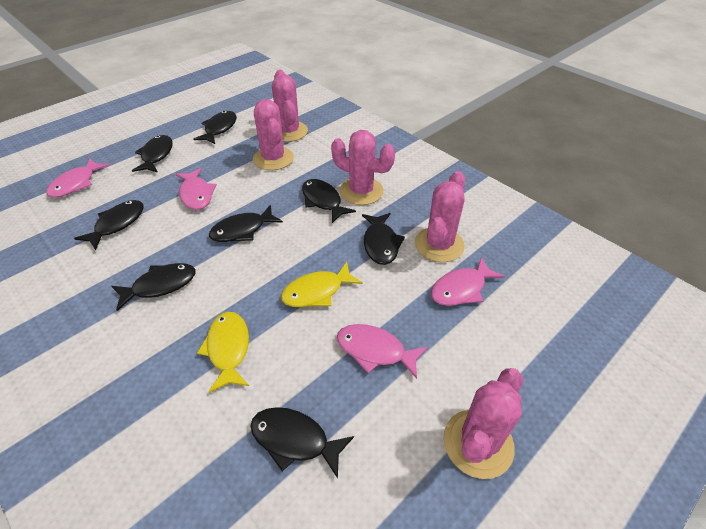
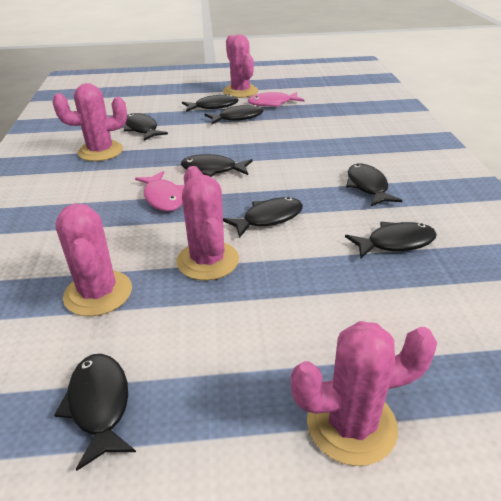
pink fish: [46,158,110,198] [175,168,217,210] [337,324,428,379] [431,257,505,306] = 4 -> [135,171,185,211] [248,92,304,107] = 2
yellow fish: [197,312,249,393] [281,262,363,307] = 2 -> none = 0

